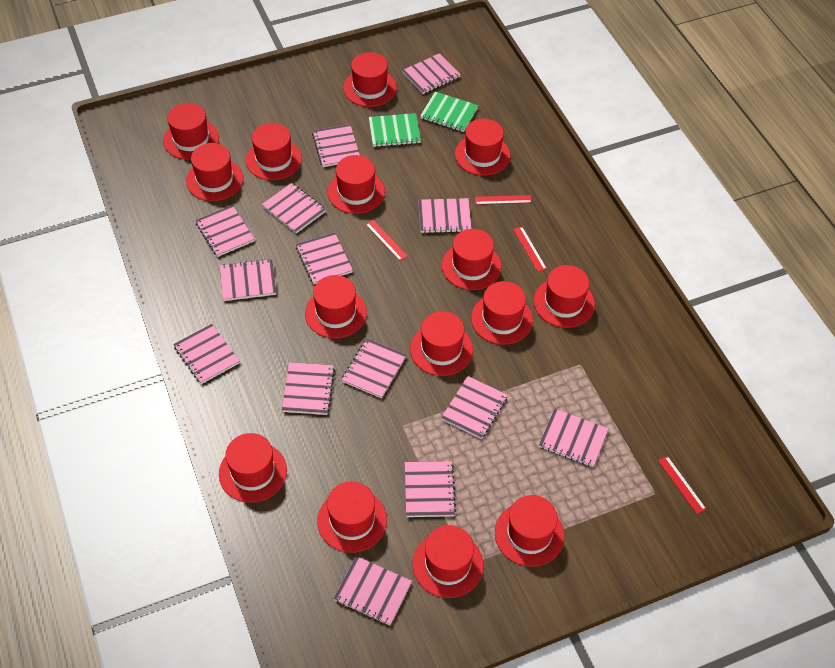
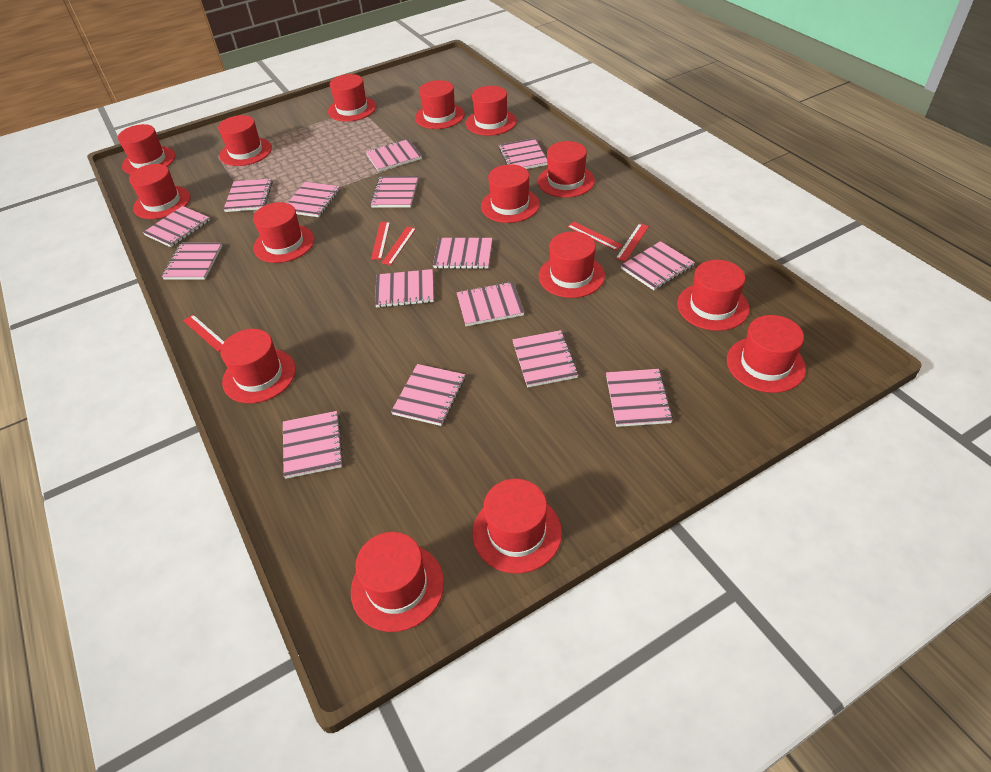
green notebook: [369,113,421,147] [420,92,478,132] = 2 -> none = 0
pink notebook: [173,324,240,384] [195,205,254,257] [220,259,276,301] [262,183,326,234] [282,362,335,415] [296,232,353,284] [312,124,360,167] [333,556,412,626] [342,338,406,398] [402,53,461,94] [405,461,456,517] [418,198,472,233] [441,376,507,439] [539,408,609,467] = 14 -> [143,206,210,247] [162,242,223,280] [224,179,273,212] [283,411,344,479] [288,182,340,217] [366,139,422,172] [370,176,418,208] [375,269,434,308] [391,364,465,426] [433,238,492,269] [456,282,524,326] [499,138,548,169] [512,330,579,388] [606,369,673,427] [620,241,695,290] = 15
red ruler: [366,220,408,261] [475,195,532,205] [513,227,547,272] [658,456,706,514] = 4 -> [183,315,224,352] [371,222,390,260] [381,227,416,265] [567,222,623,250] [616,223,649,262] = 5

